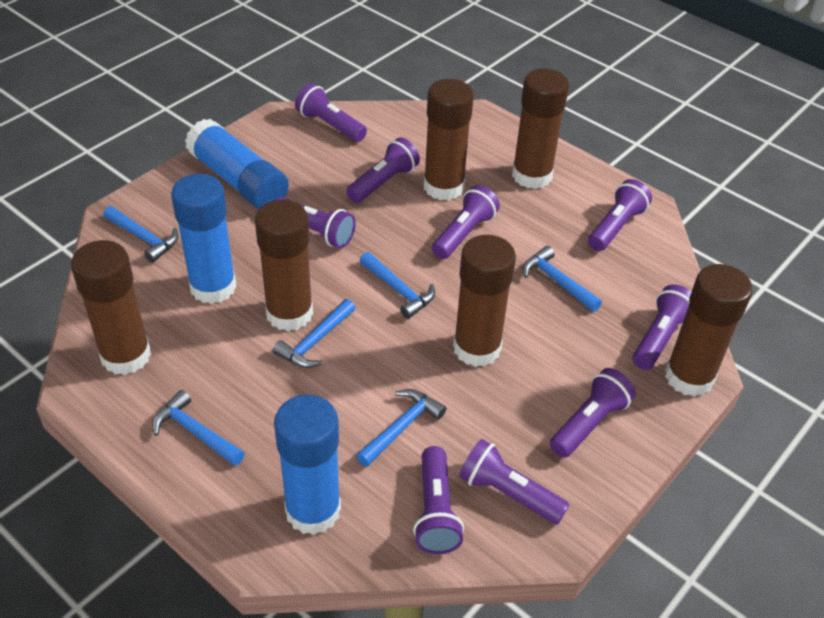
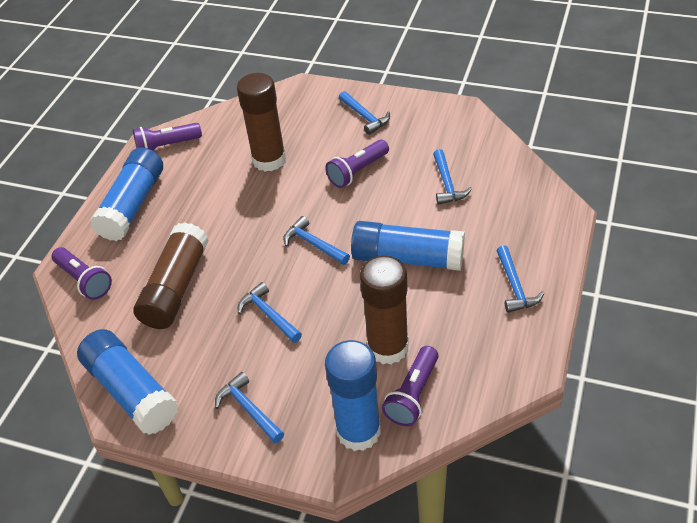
blue glue stick: [171,174,237,304] [185,119,289,209] [274,394,341,535] = 3 -> [77,329,179,435] [90,147,163,241] [325,340,381,451] [351,221,465,271] = 4
brown glue stick: [71,240,151,375] [255,200,313,331] [424,79,474,201] [453,235,516,367] [512,68,569,189] [665,264,753,397] = 6 -> [133,222,208,329] [237,73,286,172] [360,256,409,365] = 3
purple flashlight: [274,197,356,248] [295,83,367,142] [346,137,420,203] [413,446,464,554] [432,185,500,259] [459,439,569,524] [550,368,636,458] [588,179,652,251] [632,285,692,370] = 9 -> [52,247,112,300] [133,123,202,151] [325,139,389,188] [382,346,439,426] = 4

